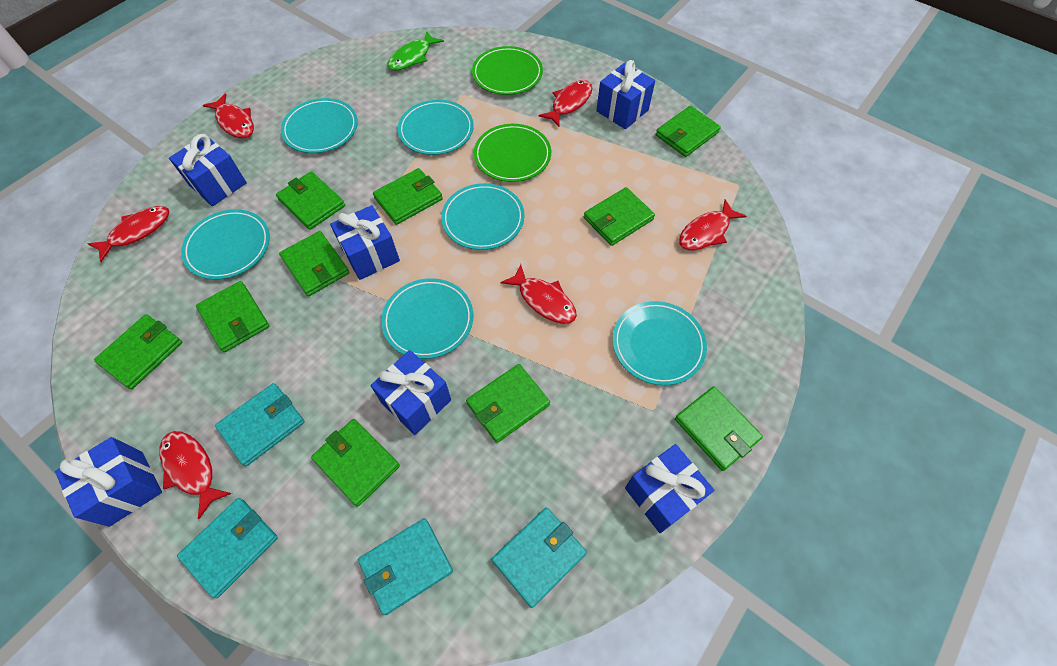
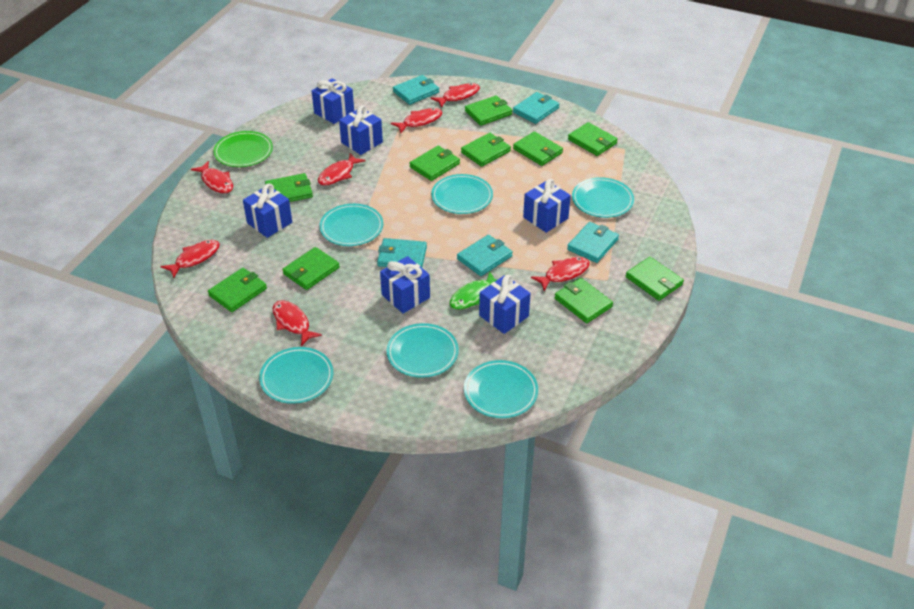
green plate: [472,46,543,95] [474,124,551,182] = 2 -> [213,131,273,167] = 1
red fish: [87,206,169,262] [159,431,232,519] [203,94,254,138] [500,264,577,324] [538,80,592,127] [679,199,746,251] = 6 -> [160,240,220,278] [191,161,233,193] [273,300,322,346] [318,153,365,186] [391,108,442,133] [431,83,480,108] [531,257,590,291] = 7
turquoise wallet: [177,498,278,598] [215,383,305,466] [358,518,453,615] [492,508,587,608] = 4 -> [377,238,427,268] [393,75,439,105] [457,235,513,276] [513,92,560,124] [567,222,619,263] = 5

